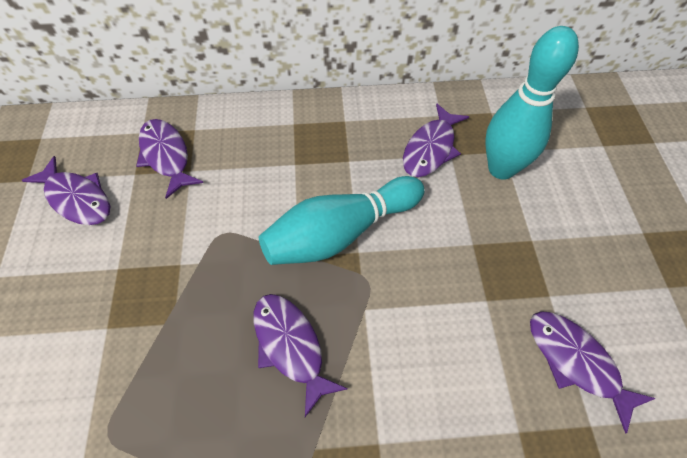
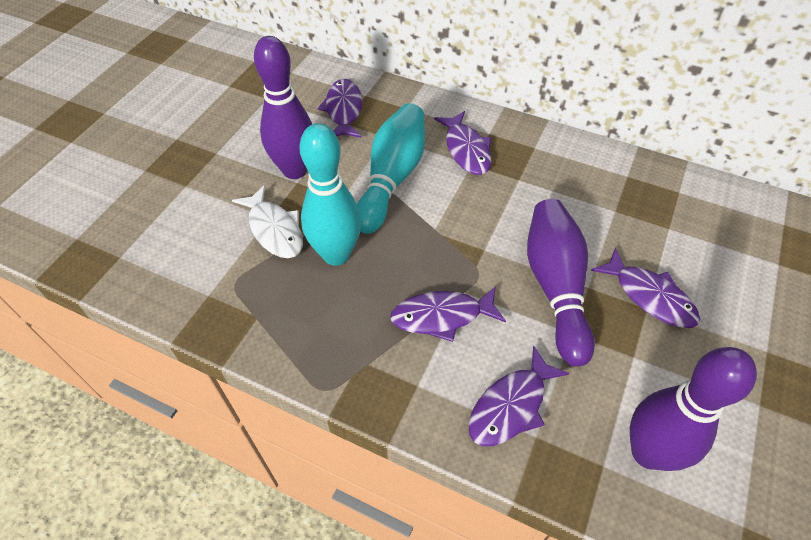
purple bowling pin: none = 0 -> [254,36,312,179] [527,199,595,367] [630,347,757,471] = 3
white fish: none = 0 -> [232,185,303,258] = 1

